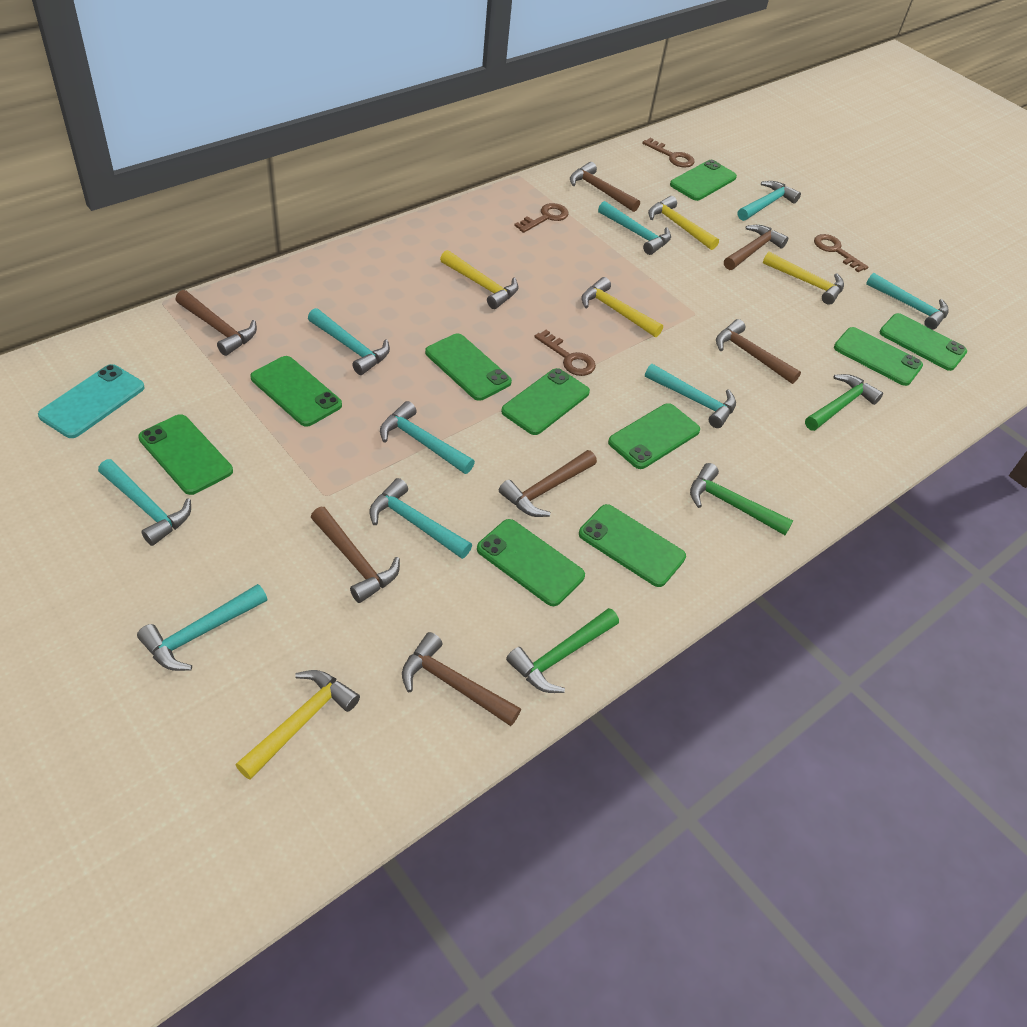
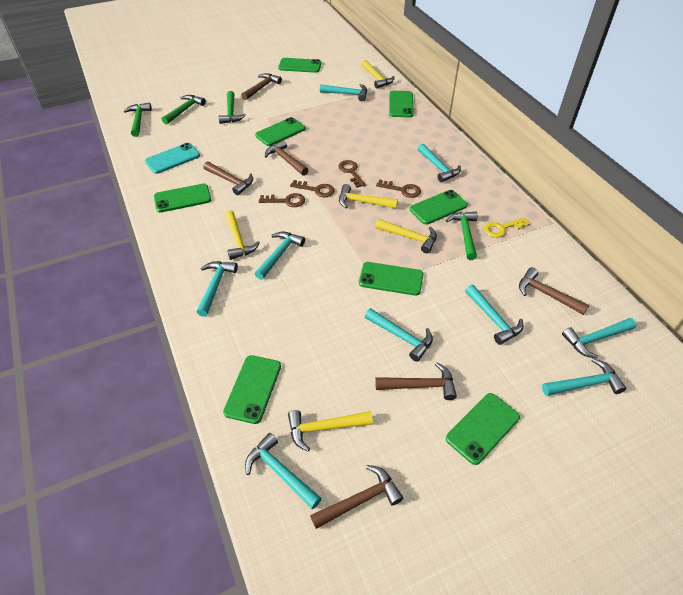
brown hammer: [176,290,257,356] [311,507,400,603] [402,632,521,726] [499,450,597,517] [570,162,640,212] [716,319,801,384] [724,225,788,270] = 7 -> [204,162,253,195] [241,73,282,100] [265,140,308,176] [310,465,403,529] [375,362,457,400] [519,267,589,315] = 6
green hammer: [506,608,619,693] [690,463,793,535] [805,374,883,431] = 3 -> [124,103,152,137] [162,95,206,125] [219,91,246,124] [446,212,478,260] = 4
green phone: [138,414,233,495] [250,356,342,427] [425,334,512,401] [477,519,585,606] [501,368,590,435] [579,504,686,587] [608,403,700,469] [670,160,737,201] [834,327,923,386] [880,313,967,371] = 10 -> [154,184,211,212] [223,355,281,424] [255,117,306,146] [278,58,321,73] [359,262,423,296] [389,91,414,117] [410,190,468,225] [446,393,520,465] = 8
yellow key: none = 0 -> [484,217,530,238] = 1

